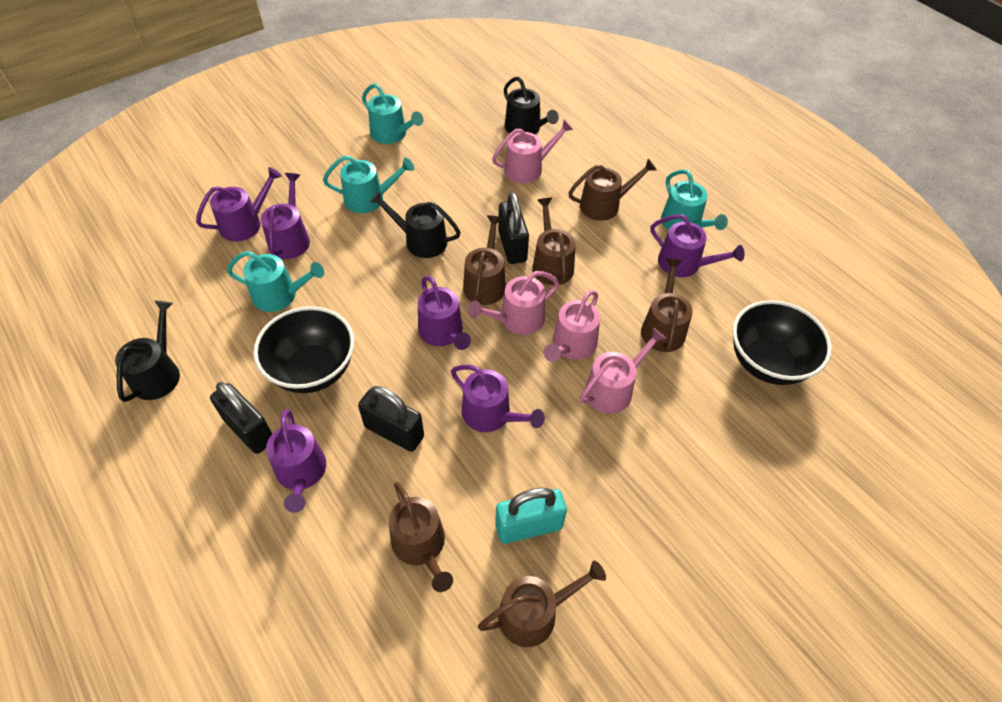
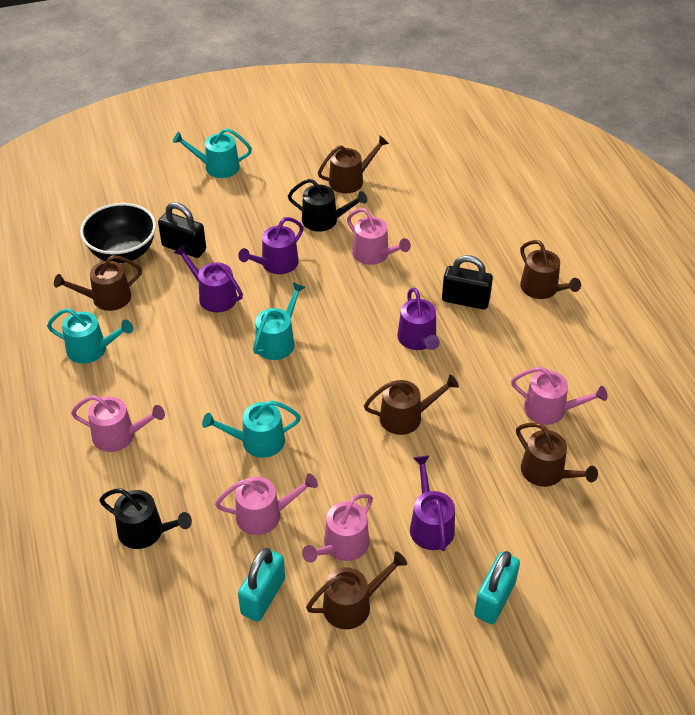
black bowl: [253,306,354,393] [733,300,832,385] = 2 -> [80,203,156,263] = 1
black padlock: [210,382,272,454] [358,386,424,452] [498,192,529,264] = 3 -> [158,202,206,258] [442,255,493,310] = 2
black watering can: [115,301,180,402] [370,191,461,258] [504,77,559,134] = 3 -> [99,489,192,549] [288,179,367,232] = 2
pink watering can: [468,271,559,335] [492,120,573,183] [543,290,600,362] [580,328,667,414] = 4 -> [71,395,165,452] [215,473,318,535] [302,493,373,563] [347,208,411,265] [511,367,607,425] = 5
purple watering can: [196,167,282,242] [261,173,310,259] [266,409,326,513] [418,276,471,350] [451,365,545,432] [650,214,745,277] = 6 -> [174,245,243,312] [238,217,303,274] [397,288,440,350] [410,455,455,551] = 4
turquoise padlock: [495,488,567,544] = 1 -> [238,548,285,622] [474,551,520,624] = 2

